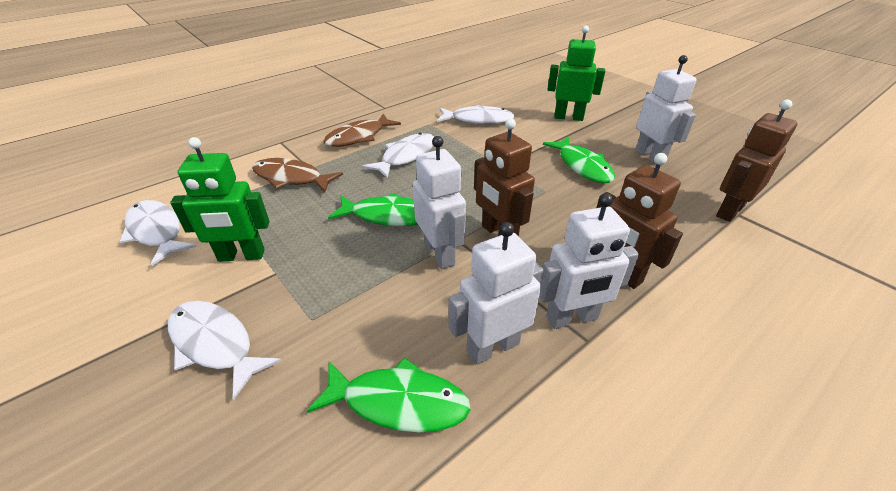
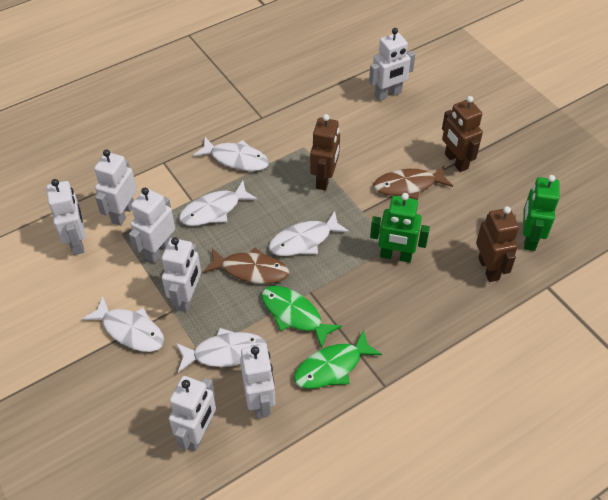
green fish: [307,357,471,433] [328,193,418,226] [543,137,615,183] = 3 -> [262,286,342,349] [294,329,382,389] = 2
white fish: [119,200,197,266] [168,301,282,400] [362,133,434,178] [437,105,515,124] = 4 -> [82,296,165,352] [176,328,267,373] [179,181,258,226] [193,137,269,171] [269,211,350,256] = 5
white robot: [413,136,466,269] [449,222,544,365] [539,193,639,329] [636,55,697,165] = 4 -> [46,179,85,255] [94,150,137,226] [129,188,175,263] [162,237,201,313] [169,376,216,451] [240,344,276,419] [369,28,415,101] = 7

